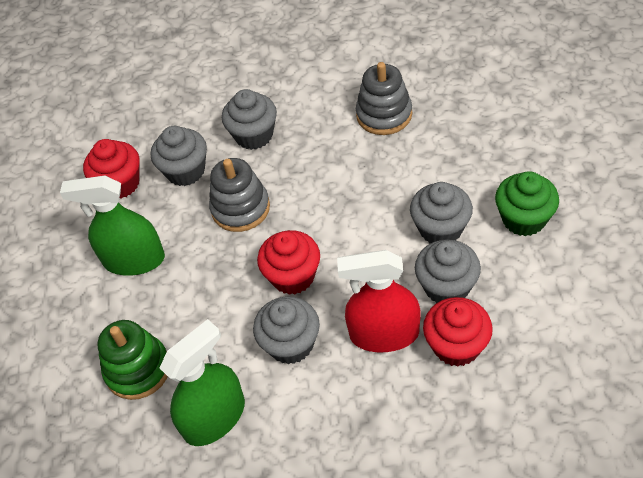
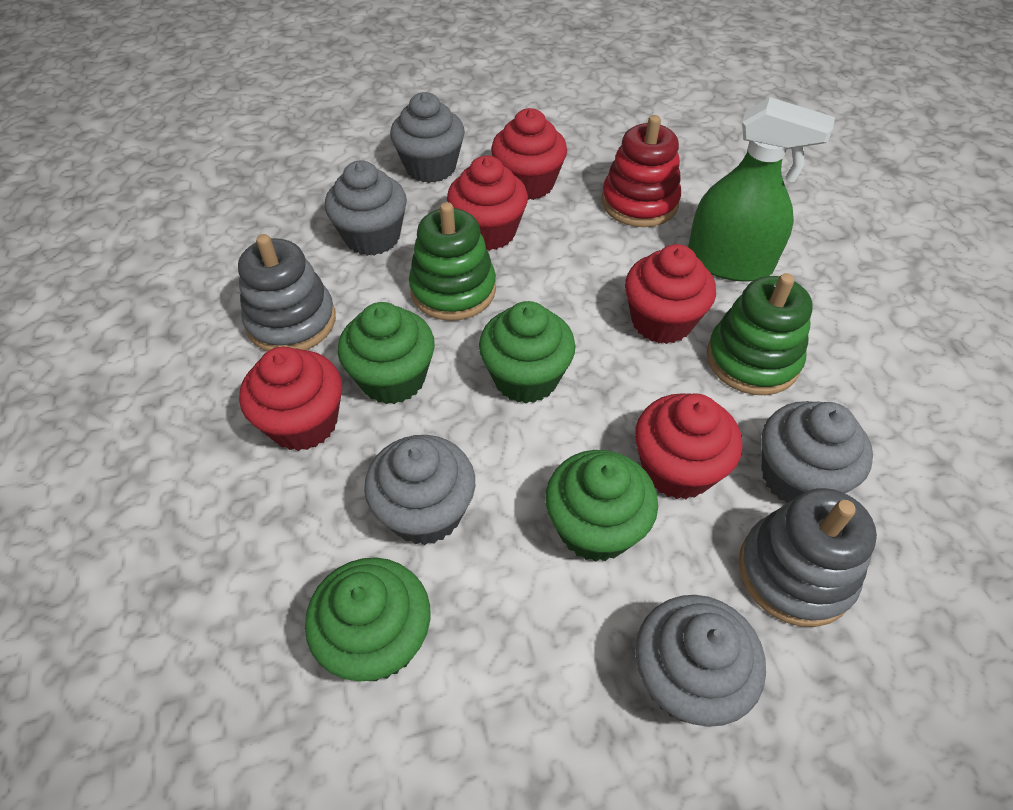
green cupcake: [495,171,559,236] = 1 -> [305,557,430,681] [338,302,435,404] [479,301,575,403] [545,450,658,562] = 4
green spray bottle: [60,176,165,275] [160,319,245,446] = 2 -> [688,97,835,282] = 1
green stacking toy: [98,320,168,400] = 1 -> [409,202,496,321] [707,273,813,395] = 2
red cupcake: [83,139,140,199] [257,230,320,295] [423,297,493,367] = 3 -> [239,347,342,451] [447,156,528,251] [491,108,567,200] [625,244,716,344] [635,393,742,499] = 5
red spray bottle: [337,250,421,352] = 1 -> none = 0
red stacking toy: none = 0 -> [602,115,681,227] = 1

